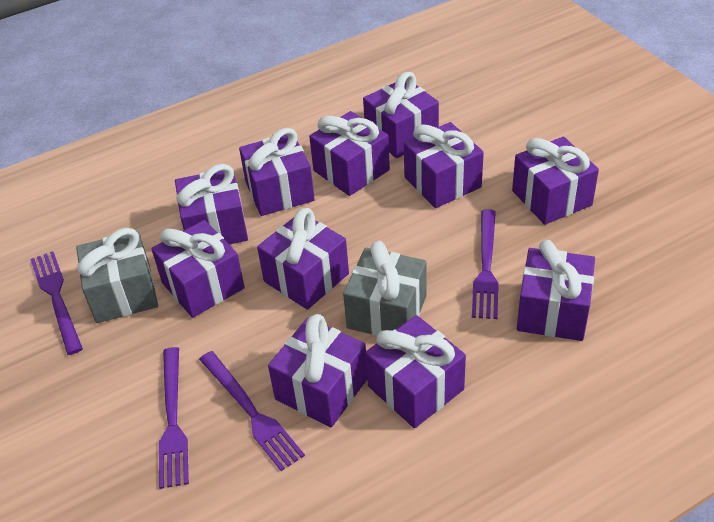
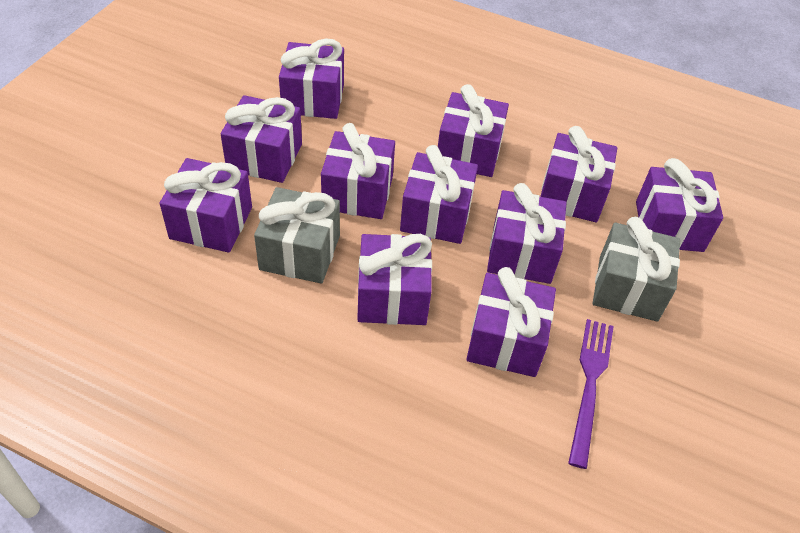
purple fork: [31,251,83,355] [159,347,189,489] [199,351,305,471] [472,209,499,319] = 4 -> [568,319,614,469] = 1

